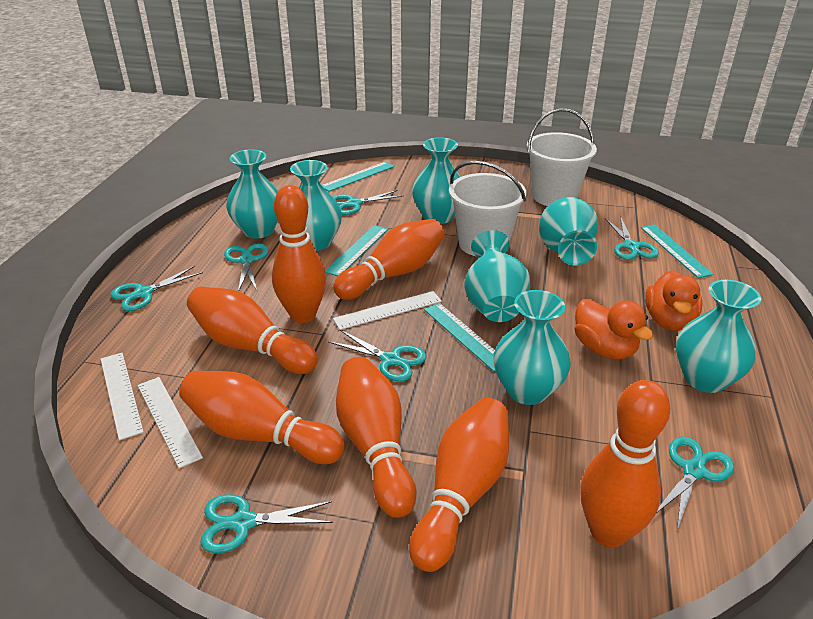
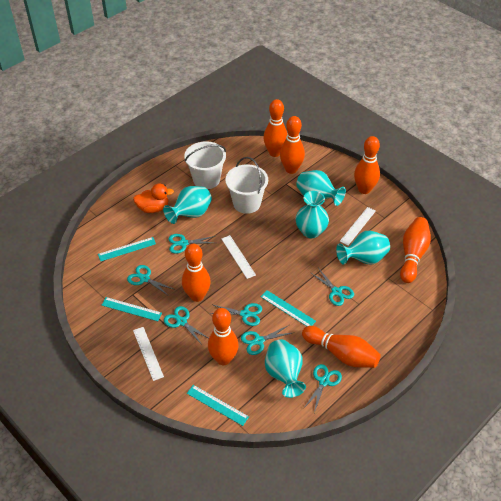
orange duck: [575,299,653,359] [645,270,702,331] = 2 -> [133,184,174,213] = 1
turquoise vase: [226,149,278,238] [290,160,342,251] [412,137,461,224] [464,230,530,322] [494,290,571,405] [539,197,598,266] [676,280,761,393] = 7 -> [163,186,212,224] [265,339,306,398] [296,170,346,206] [296,191,329,238] [336,231,390,265] = 5

